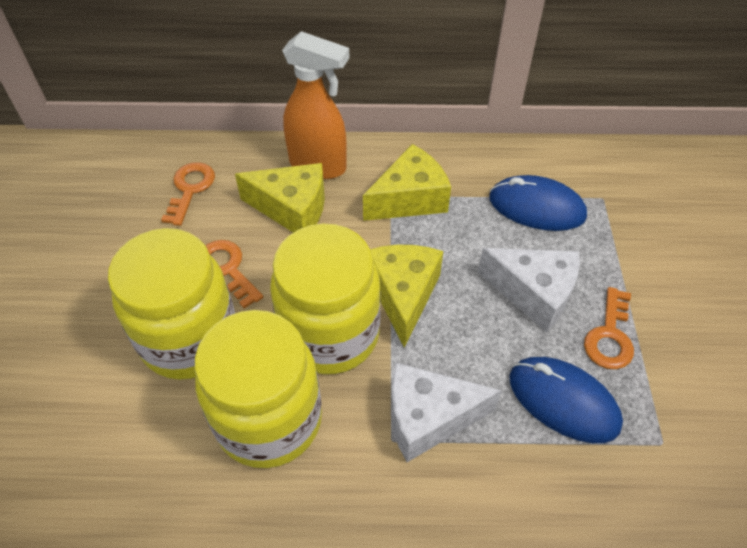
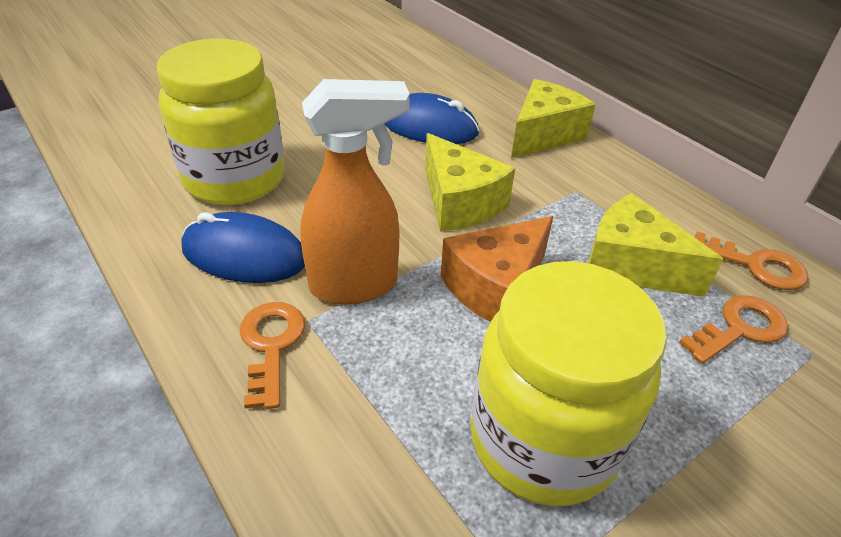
orange cheese: none = 0 -> [440,216,554,322] = 1
white cheese: [391,362,502,462] [478,248,580,332] = 2 -> none = 0
yellow jar: [108,228,235,380] [195,310,322,468] [270,224,381,374] = 3 -> [157,39,285,205] [471,261,667,506] = 2

